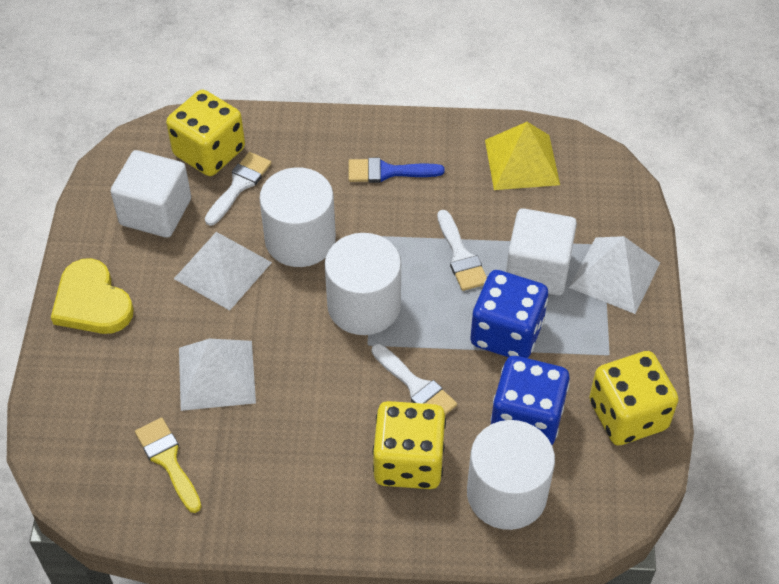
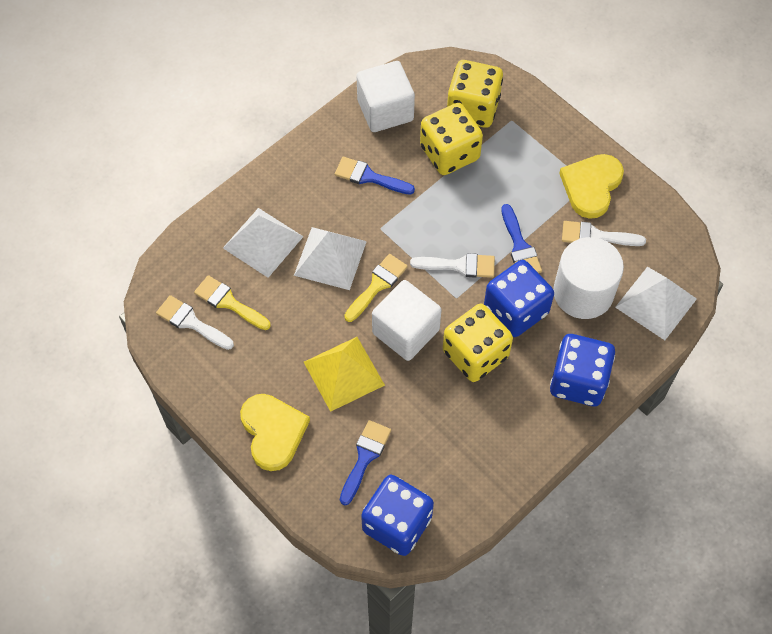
blue brush: [349,158,445,183] = 1 -> [335,157,415,195] [340,420,391,505] [501,204,542,273] = 3
blue dice: [470,270,548,358] [490,356,570,445] = 2 -> [361,475,434,556] [484,260,554,337] [550,334,615,406] = 3
white cylinder: [259,167,336,267] [325,233,401,335] [467,420,555,530] = 3 -> [553,237,624,319] = 1
yellow brush: [135,417,201,513] = 1 -> [194,275,271,330] [344,254,408,322] = 2
yellow heart: [51,258,134,334] = 1 -> [240,394,310,471] [559,154,624,219] = 2

